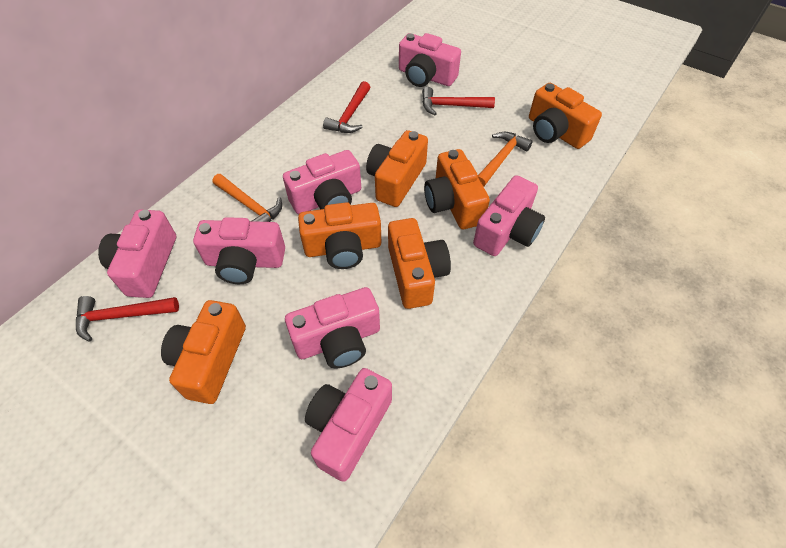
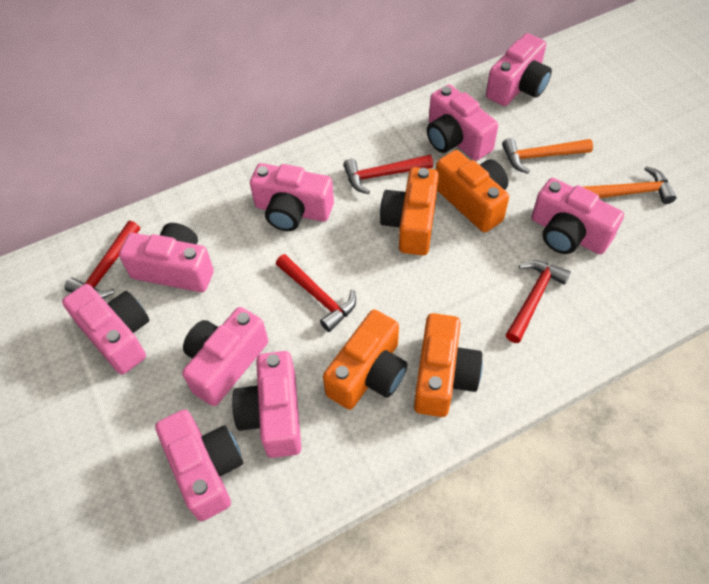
orange camera: [161,300,246,404] [298,202,381,269] [366,130,428,207] [388,218,451,309] [424,149,490,229] [529,83,602,149] = 6 -> [323,310,407,410] [380,167,439,255] [414,313,483,417] [436,150,509,232] = 4
pink camera: [98,209,176,298] [193,217,285,284] [283,150,361,214] [285,287,380,368] [305,368,392,482] [399,33,461,87] [473,175,545,256] = 7 -> [62,284,150,375] [119,223,214,292] [155,410,243,521] [182,307,268,406] [232,351,301,458] [250,163,334,231] [427,84,498,161] [486,33,552,106] [531,178,624,254] = 9
red hammer: [76,296,179,342] [323,81,370,133] [422,87,495,115] = 3 -> [65,221,140,298] [276,254,356,332] [343,155,433,194] [506,260,571,343] = 4

